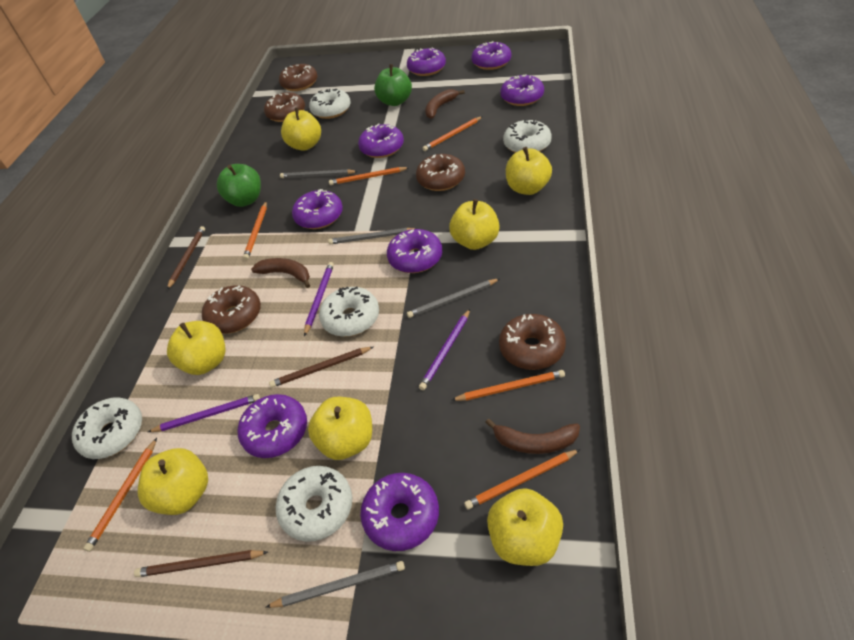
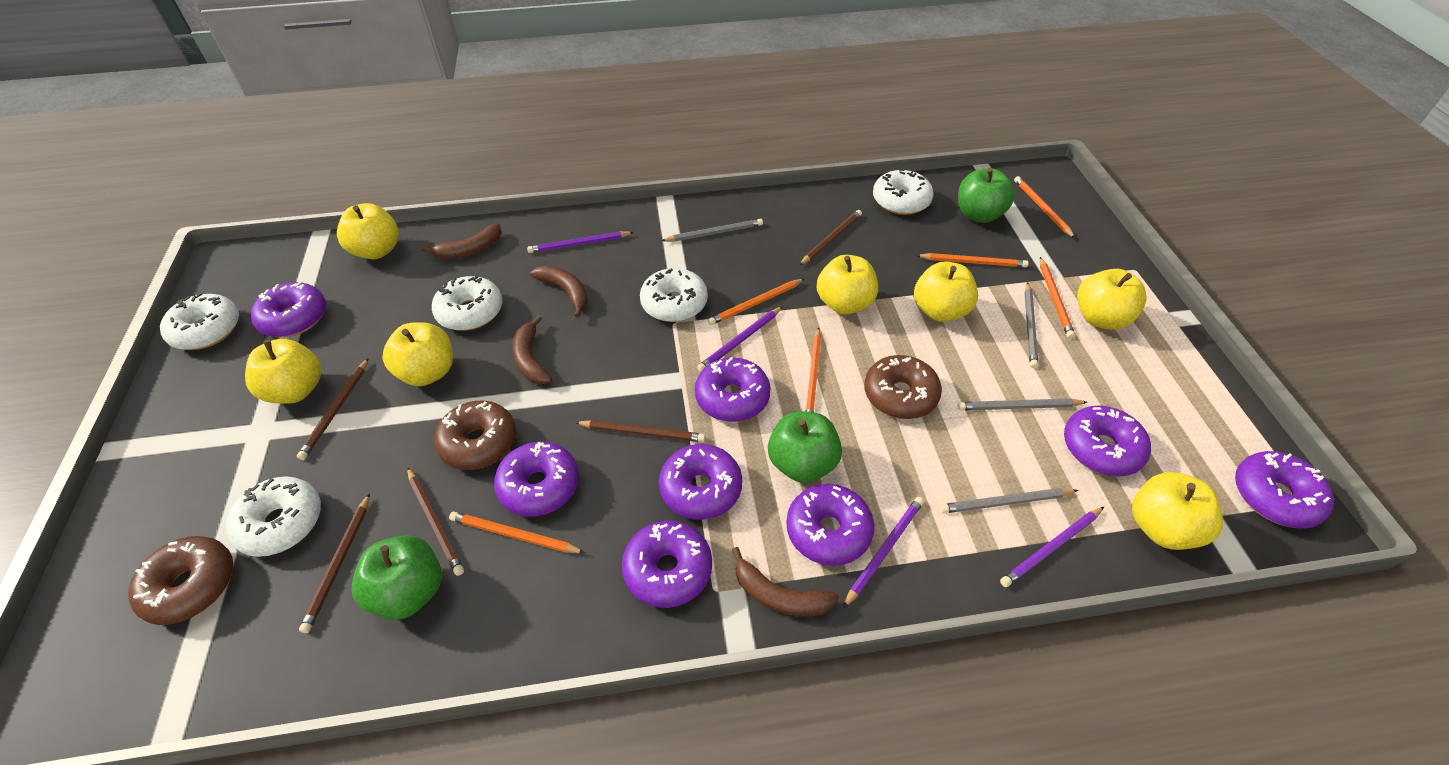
brown banana: [251,258,310,288] [425,89,465,119] [485,418,580,454] = 3 -> [421,224,502,259] [512,315,552,385] [530,266,588,318] [732,547,839,616] = 4
brown donut: [202,285,261,334] [264,92,305,122] [279,64,317,91] [416,154,465,191] [499,314,566,370] = 5 -> [128,536,233,625] [434,401,516,470] [864,355,942,419] = 3
brown pencil: [134,550,268,577] [167,226,205,290] [269,347,373,388] = 3 -> [297,358,369,460] [299,493,370,633] [407,467,464,576] [575,420,706,442] [799,210,862,266] = 5
green apple: [217,164,261,207] [374,64,412,106] = 2 -> [352,535,442,620] [768,411,842,483] [958,168,1015,223] = 3
purple pencil: [148,394,260,432] [304,262,334,336] [419,309,470,390] = 3 -> [527,231,634,253] [697,306,783,372] [843,497,924,608] [1000,507,1104,587] = 4

